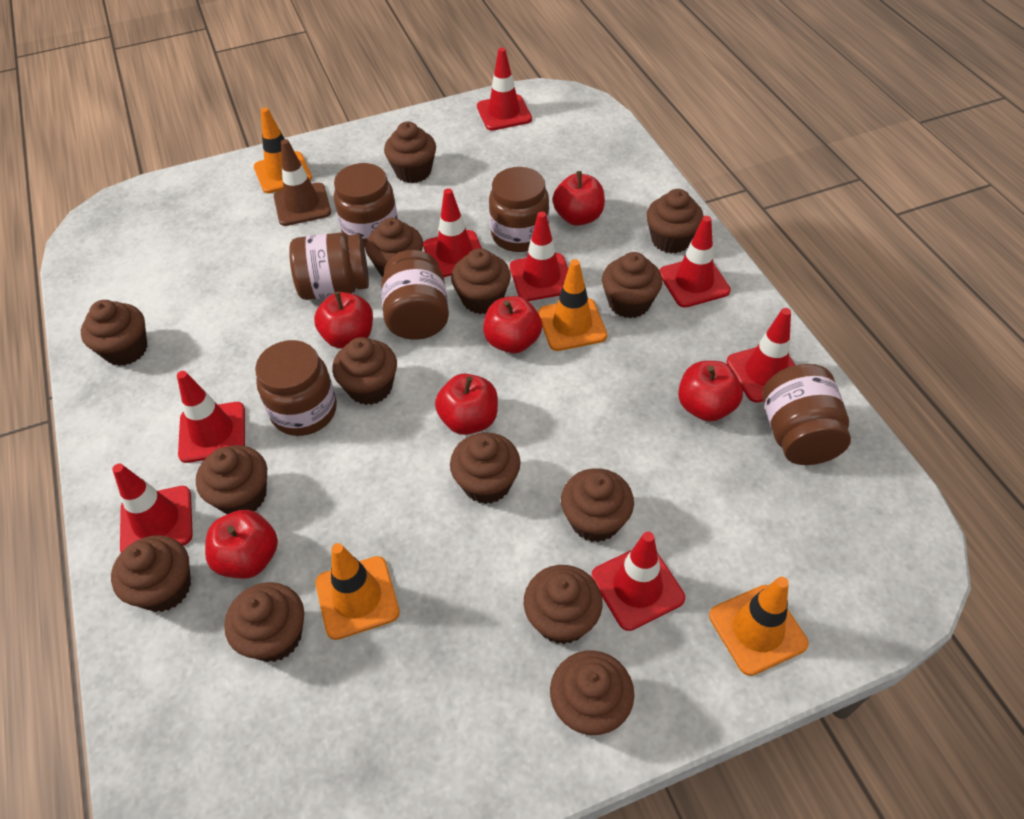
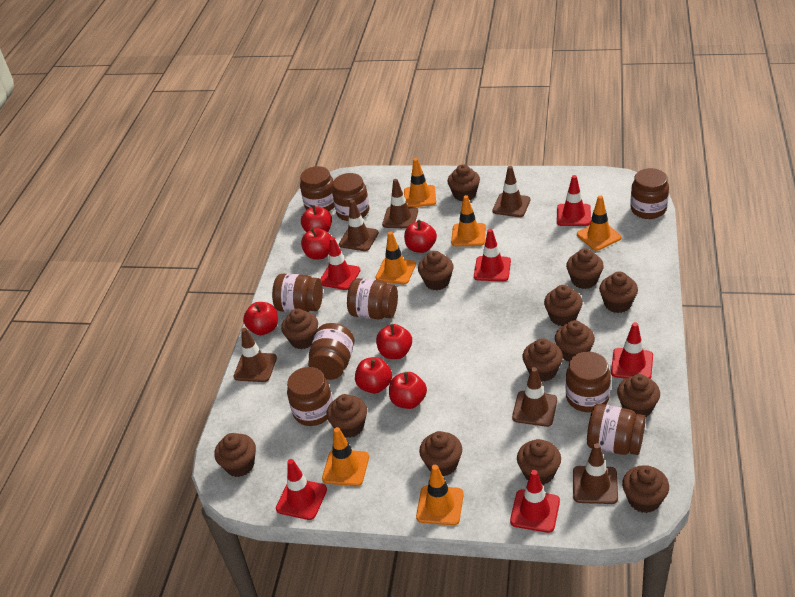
brown jar: [255,340,337,436] [289,233,369,300] [334,163,398,247] [381,250,449,340] [489,167,549,252] [762,364,851,465] = 6 -> [272,274,323,312] [287,367,333,426] [300,166,335,211] [308,323,355,380] [332,173,370,221] [347,278,398,319] [566,351,611,412] [587,404,646,455] [630,168,669,219] = 9
brown traffic cone: [274,139,331,226] = 1 -> [233,328,277,382] [339,200,379,251] [382,179,418,229] [492,166,530,217] [512,367,557,427] [573,443,618,504] = 6
orange traffic cone: [254,107,312,193] [315,543,400,640] [538,259,607,351] [709,577,808,676] = 4 -> [322,427,369,486] [376,232,416,284] [404,158,436,207] [416,465,464,526] [451,195,486,246] [577,195,621,251] = 6
red apple: [205,510,278,579] [314,291,373,349] [435,374,498,435] [483,296,542,353] [553,171,605,226] [678,361,743,422] = 6 -> [243,302,278,335] [301,205,332,232] [301,228,332,260] [355,357,392,394] [376,324,412,359] [389,372,427,409] [404,220,437,253] = 7
red traffic cone: [112,464,193,552] [177,371,245,463] [423,188,482,277] [477,48,532,130] [510,211,568,301] [591,532,685,631] [659,216,731,307] [727,308,795,403] = 8 -> [276,459,327,520] [320,237,361,290] [474,229,511,281] [510,470,560,533] [557,175,591,226] [611,322,653,379] = 6

